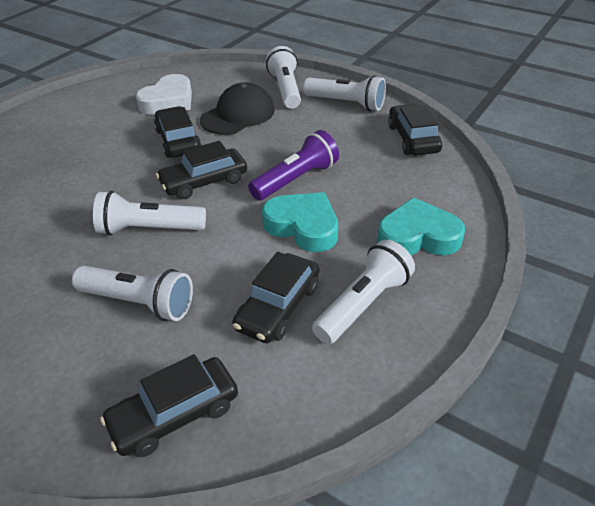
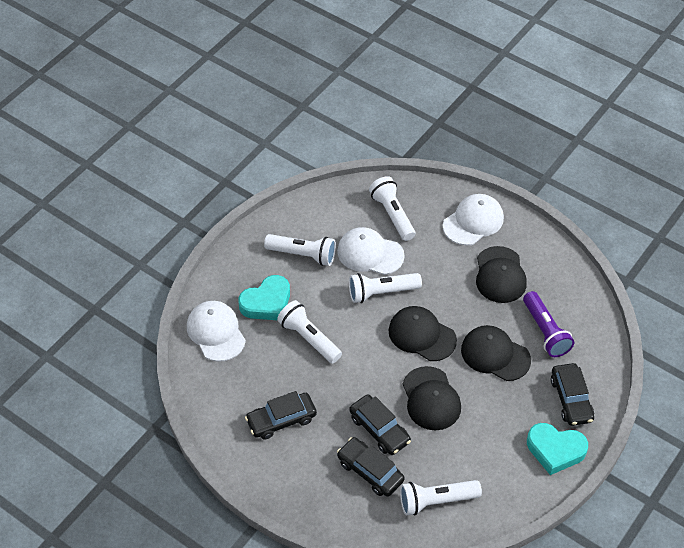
black cap: [200,82,275,135] = 1 -> [389,306,457,361] [403,366,461,430] [461,325,531,381] [476,246,527,303] = 4
black car: [100,354,238,457] [154,106,202,158] [156,141,247,199] [232,252,319,343] [388,104,442,156] = 5 -> [245,391,317,439] [337,437,405,497] [349,394,411,455] [551,363,594,426] = 4
white cap: none = 0 -> [187,301,246,362] [337,227,405,275] [443,194,504,246] = 3
white heart: [136,74,192,115] = 1 -> none = 0

